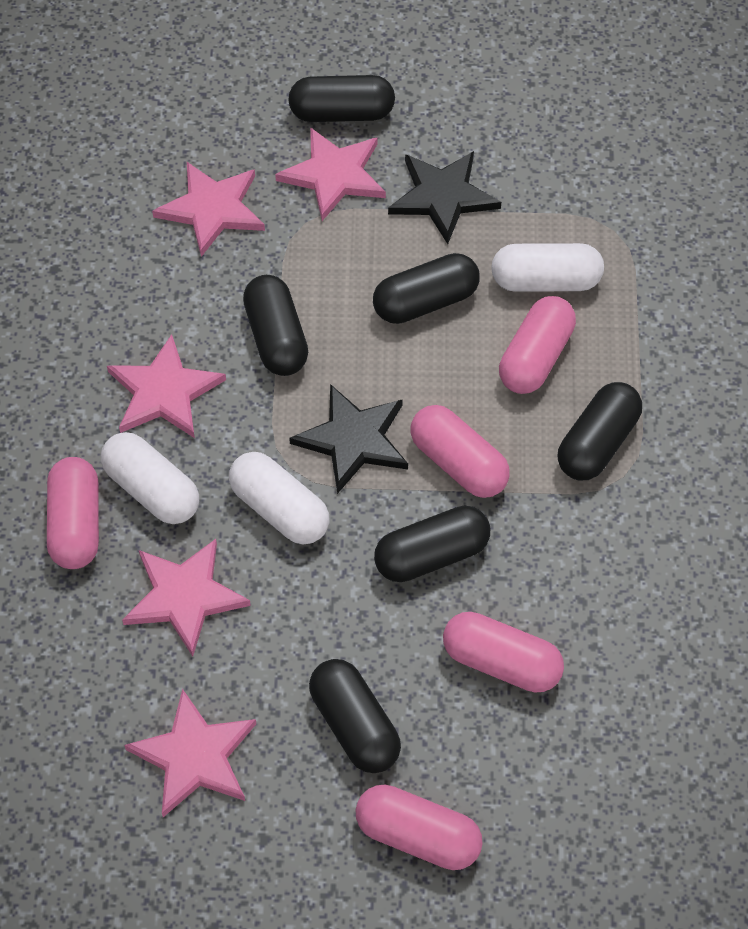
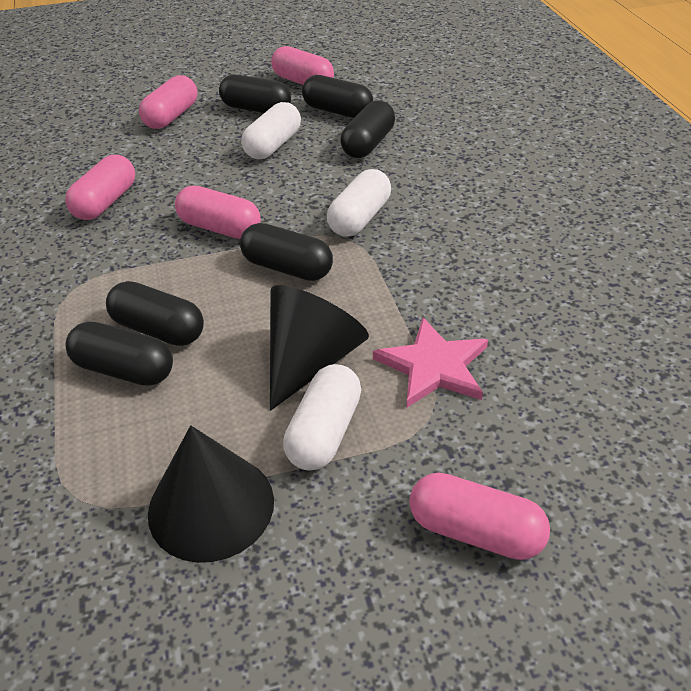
black cone: none = 0 -> [148,425,274,563] [270,285,369,411] = 2
black star: [289,384,408,494] [388,151,501,244] = 2 -> none = 0
pink star: [107,334,226,438] [122,539,251,657] [124,689,256,817] [152,162,265,257] [275,127,386,221] = 5 -> [373,318,488,407] = 1

